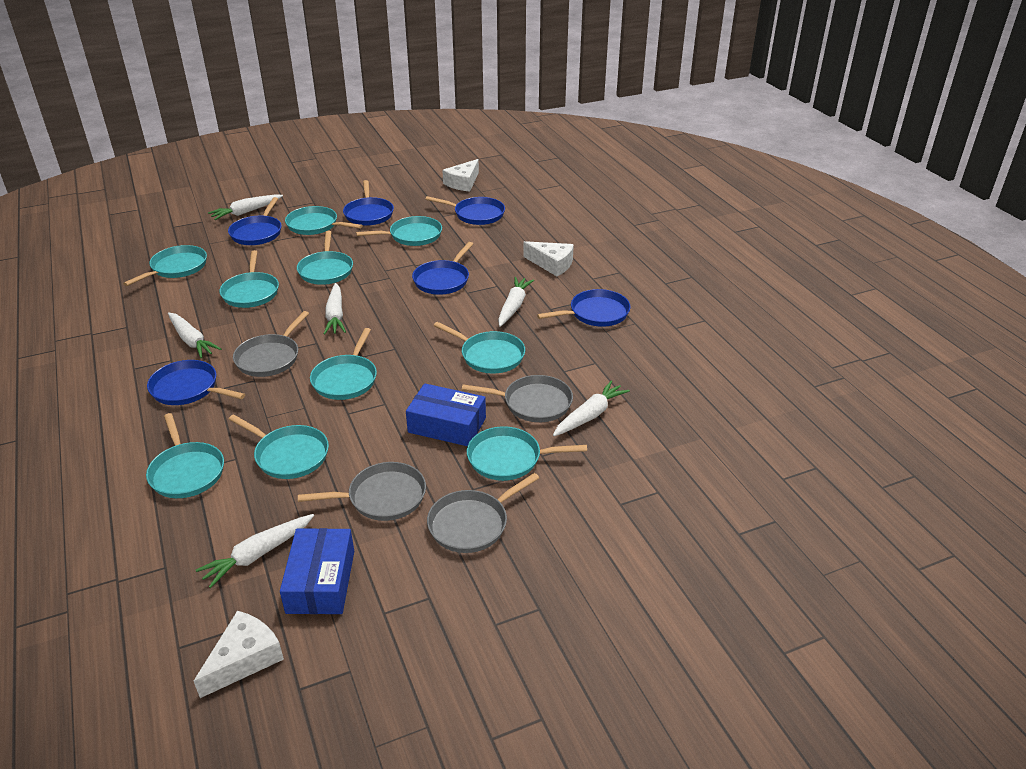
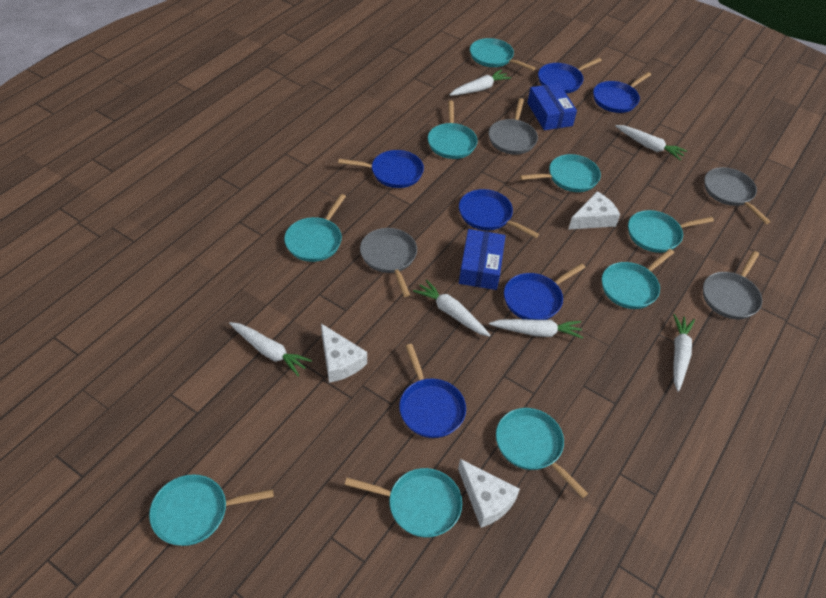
turquoise pan: [123,245,207,286] [146,413,224,498] [219,250,279,308] [228,414,329,479] [285,206,363,235] [297,231,353,285] [310,328,377,400] [356,216,442,246] [434,322,525,373] [467,426,587,481] = 10 -> [149,474,274,546] [284,194,346,262] [345,468,462,537] [428,101,478,159] [470,38,536,71] [496,408,588,498] [520,154,601,192] [602,249,674,309] [628,210,714,253] = 9

